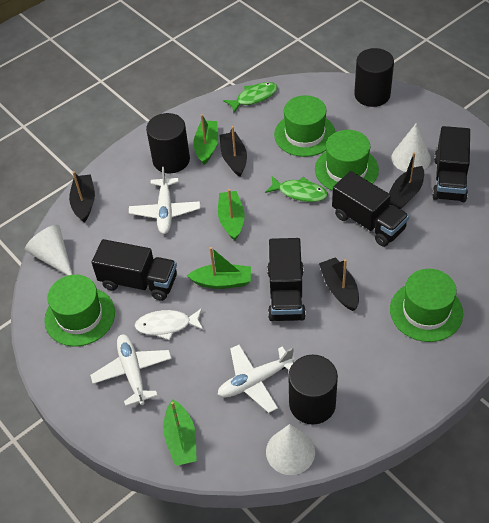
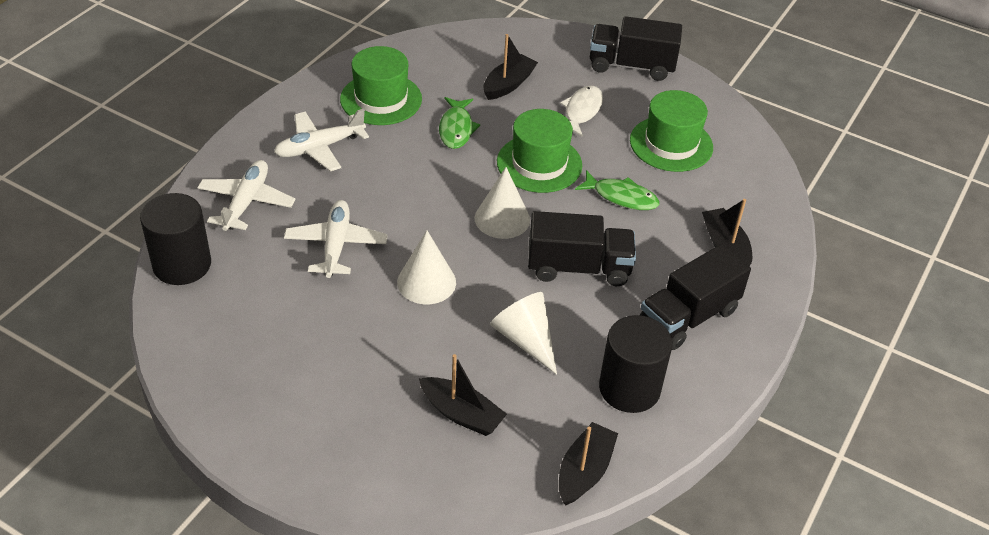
black cylinder: [146,113,190,173] [288,355,338,424] [354,48,394,107] = 3 -> [140,193,211,285] [599,315,673,413] = 2
black truck: [92,239,177,301] [267,238,306,321] [332,171,409,247] [432,126,470,202] = 4 -> [528,211,636,286] [590,16,682,81] [640,244,751,350] = 3
green boat: [163,399,197,466] [187,247,251,289] [193,114,218,165] [218,189,244,241] = 4 -> none = 0
green hat: [44,275,115,347] [274,95,335,157] [315,130,379,191] [390,269,463,342] = 4 -> [340,46,422,125] [497,109,582,193] [630,90,713,172] = 3

